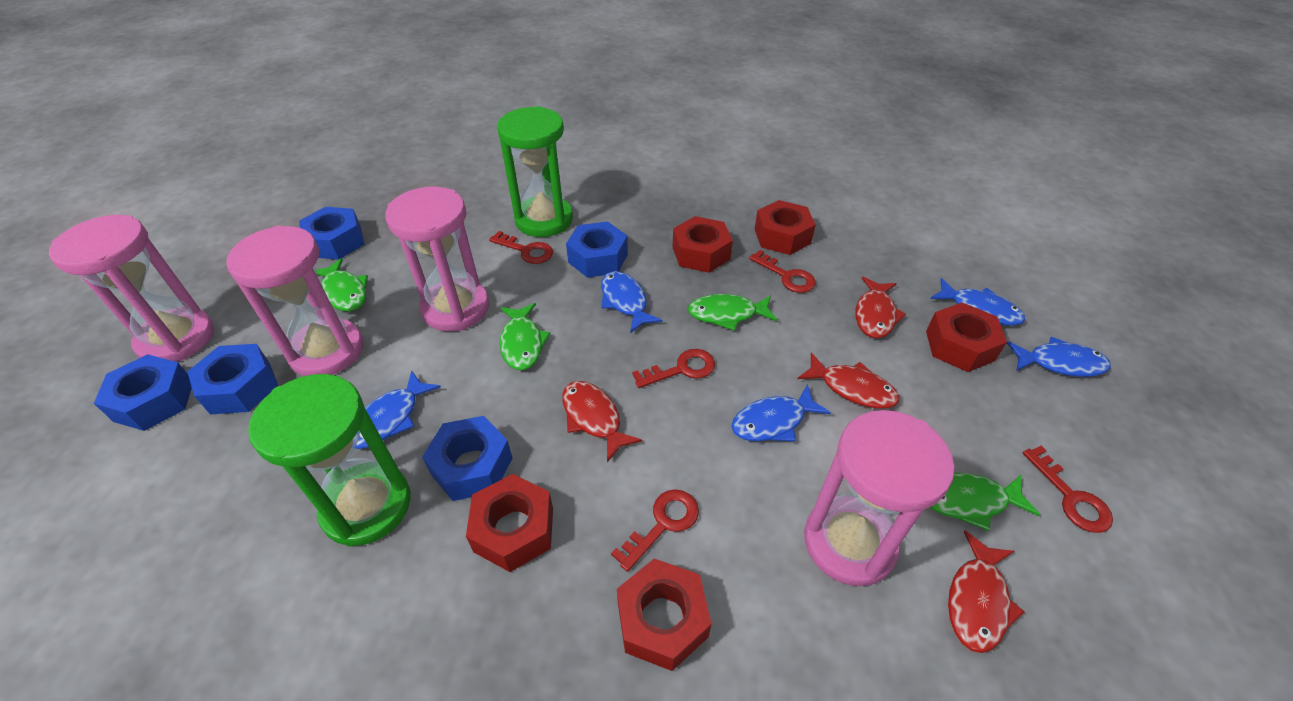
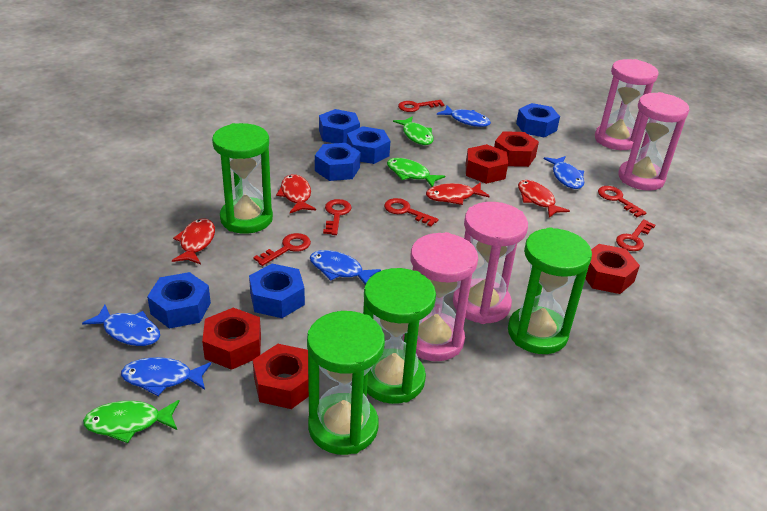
blue nut: [94,354,192,431] [187,344,278,414] [299,207,364,260] [422,416,512,501] [566,221,628,278] = 5 -> [147,272,211,329] [249,264,305,318] [315,143,361,181] [319,109,360,143] [347,126,390,164] [516,103,560,137] = 6
green fish: [316,258,368,311] [500,303,551,370] [688,294,777,331] [930,473,1040,531] = 4 -> [83,400,180,443] [387,158,445,187] [393,117,434,145] = 3
green hourglass: [248,374,411,547] [497,106,573,237] = 2 -> [212,123,273,234] [307,311,385,455] [363,268,436,404] [508,227,592,354] = 4
red key: [489,231,553,264] [611,489,699,572] [632,349,715,388] [749,250,816,293] [1023,446,1113,533] = 5 -> [253,233,311,266] [323,199,351,235] [384,198,438,227] [398,100,445,112] [598,186,647,217] [616,219,655,251] = 6

